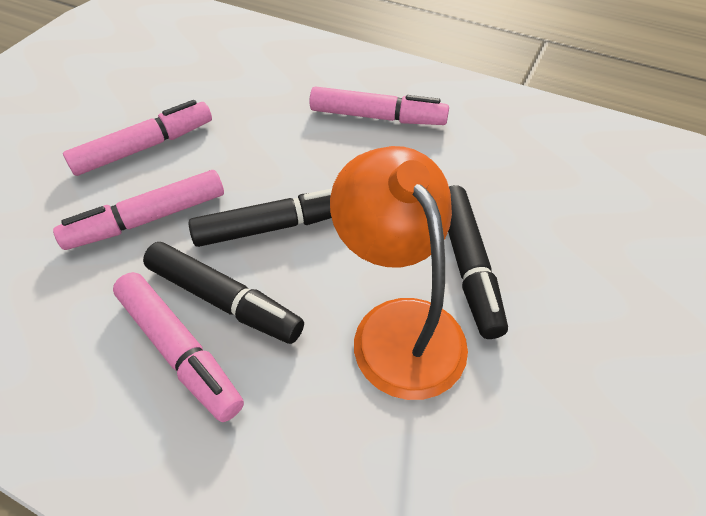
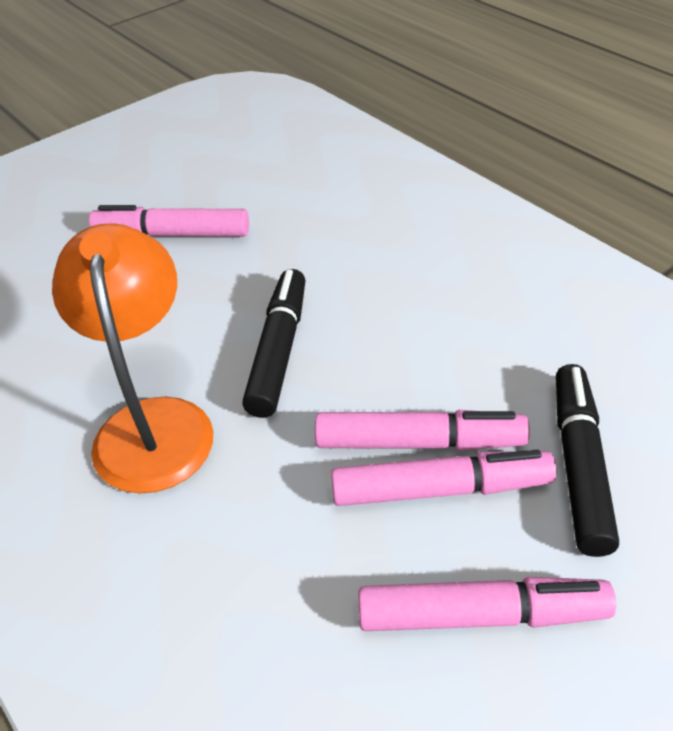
black marker: [143,242,304,344] [188,189,332,247] [448,185,508,339] = 3 -> [242,269,306,418] [556,364,619,557] = 2

